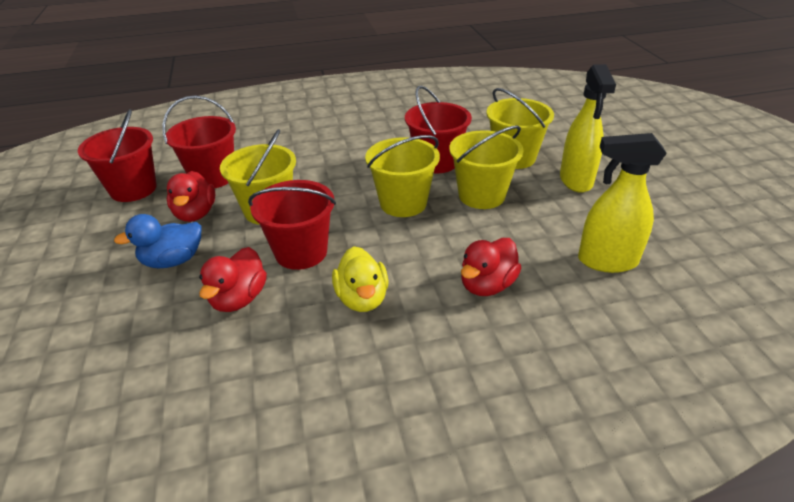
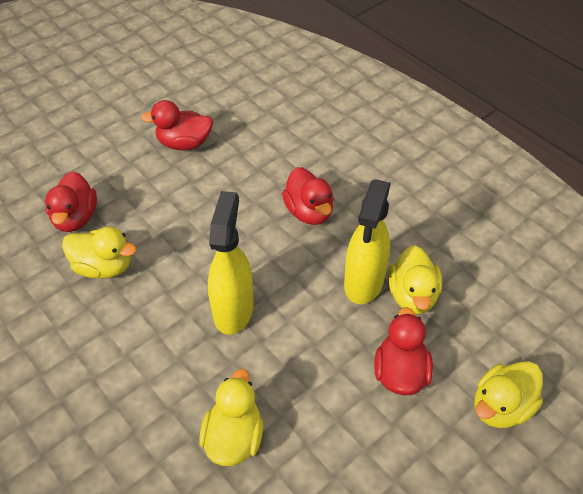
blue duck: [114,214,201,268] = 1 -> none = 0
red bucket: [78,109,157,202] [162,95,236,189] [248,180,336,270] [405,85,472,173] = 4 -> none = 0
red duck: [167,171,215,222] [199,247,267,312] [461,238,522,296] = 3 -> [45,171,97,232] [141,100,213,150] [282,167,334,225] [374,307,433,395] = 4
yellow bucket: [220,129,296,225] [365,135,440,217] [449,125,524,209] [486,88,554,169] = 4 -> none = 0
yellow duck: [332,246,388,312] = 1 -> [62,227,137,279] [199,369,263,466] [388,245,442,314] [474,361,543,428] = 4

